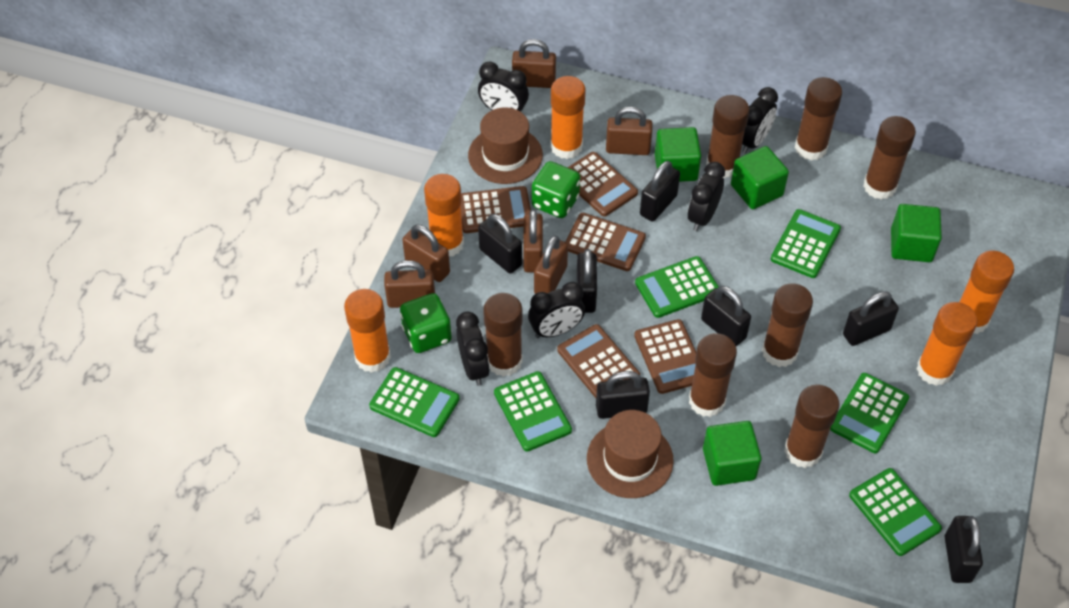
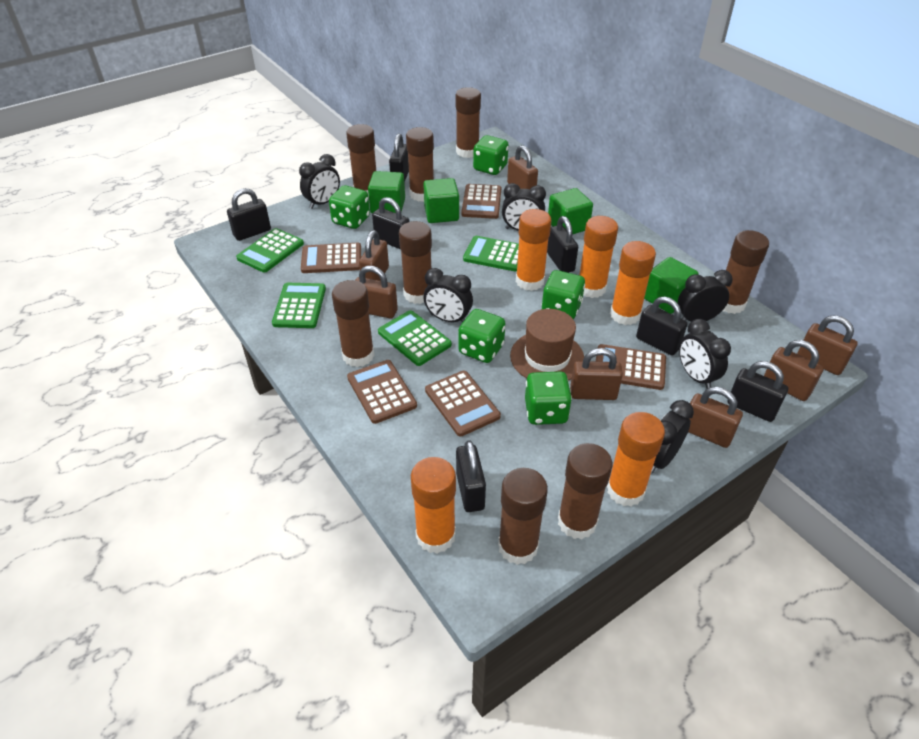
black clock: [456,311,490,386] [478,62,529,112] [528,282,585,338] [688,162,725,231] [742,87,778,154] = 5 -> [299,154,340,209] [424,268,473,323] [502,183,546,231] [651,400,694,474] [678,270,733,322] [679,319,731,389] = 6
brown glue stick: [483,293,523,377] [689,333,737,417] [706,95,749,178] [762,283,813,367] [784,384,839,468] [795,77,842,161] [863,116,916,200] = 7 -> [332,280,375,367] [346,124,376,198] [399,221,432,304] [406,127,434,202] [456,87,481,158] [498,468,548,565] [558,443,612,539] [722,230,769,314] = 8
brown hat: [468,107,543,184] [587,410,674,498] = 2 -> [510,309,584,381] = 1
brown padlock: [384,260,435,308] [402,224,450,282] [512,39,556,88] [523,209,543,273] [534,235,568,294] [606,107,653,155] = 6 -> [355,266,398,318] [359,230,389,281] [507,145,538,189] [570,348,623,400] [688,387,743,448] [764,340,824,401] [797,315,858,375] = 7
green calculator: [369,367,460,437] [494,371,572,452] [635,256,719,318] [771,209,841,278] [830,373,909,453] [849,468,942,556] = 6 -> [236,228,304,273] [272,283,326,328] [378,310,452,366] [463,236,519,272] = 4
green dice: [400,293,452,353] [532,161,580,218] = 2 -> [329,185,370,229] [458,309,505,363] [473,135,509,175] [525,372,572,425] [542,270,585,319] = 5

